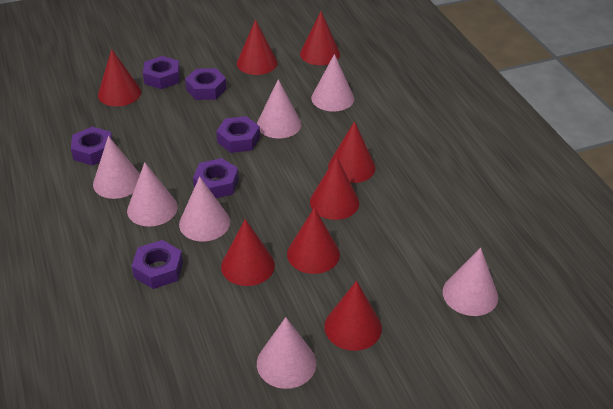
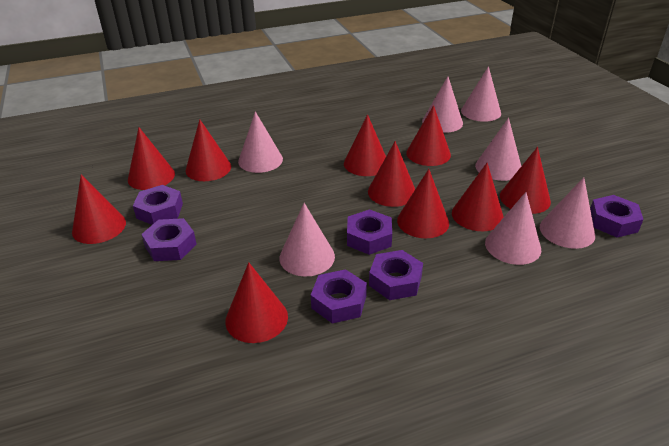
red cone: [98,49,141,107] [221,219,275,286] [237,19,277,75] [287,207,340,274] [300,11,340,65] [310,156,359,220] [324,281,382,351] [328,121,375,183] = 8 -> [72,175,126,244] [128,127,175,190] [185,119,231,181] [225,262,288,343] [344,114,386,176] [368,141,415,207] [397,169,449,238] [406,105,451,166] [452,163,504,231] [500,147,551,214] = 10

